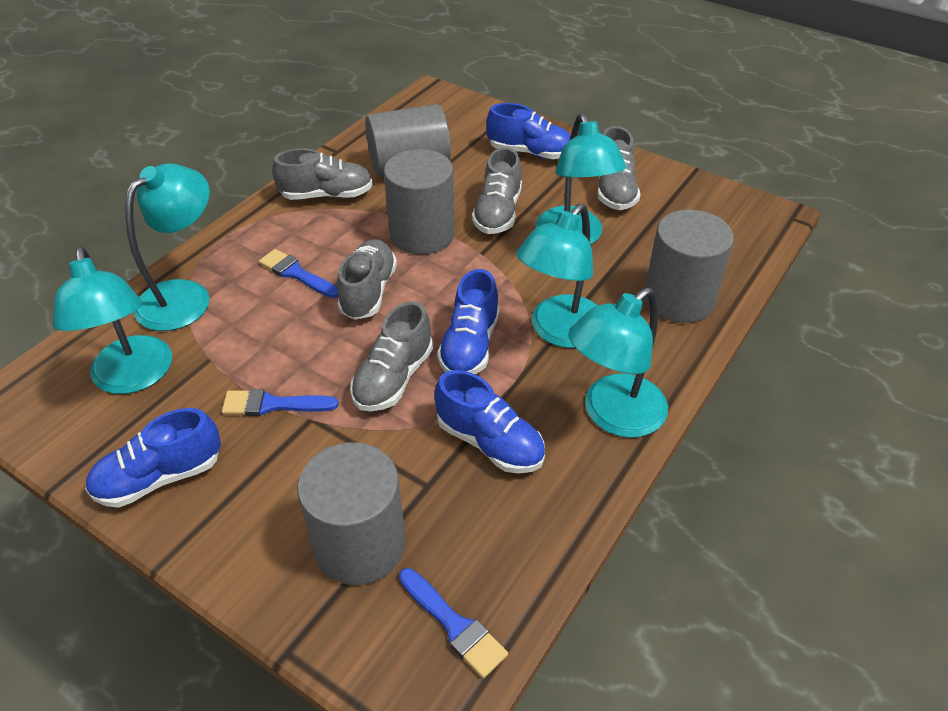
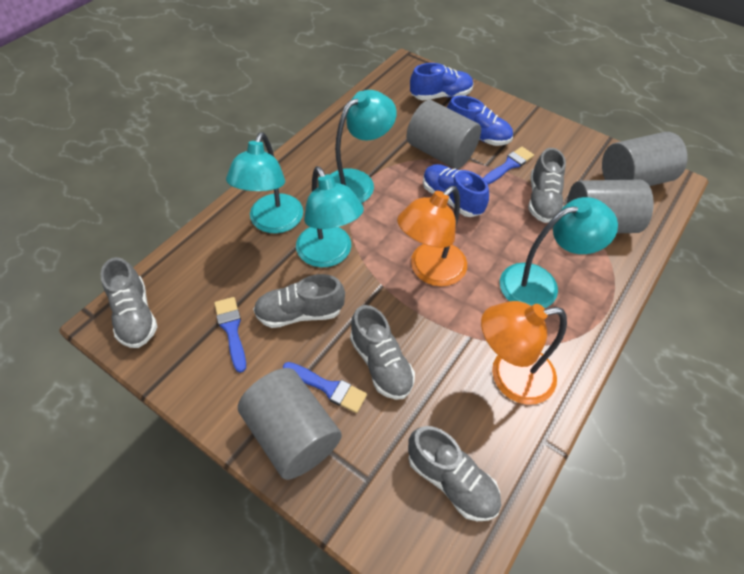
blue shoe: [85,408,221,508] [435,370,545,473] [437,269,500,374] [486,103,571,159] = 4 -> [410,63,473,100] [423,164,489,217] [447,96,513,146] = 3
orange lamp: none = 0 -> [397,186,467,286] [481,301,567,405] = 2
turquoise lamp: [53,247,172,394] [125,163,210,331] [516,204,598,348] [535,113,626,245] [568,287,668,438] = 5 -> [226,132,303,234] [296,166,364,268] [330,90,397,203] [500,197,618,308] = 4

